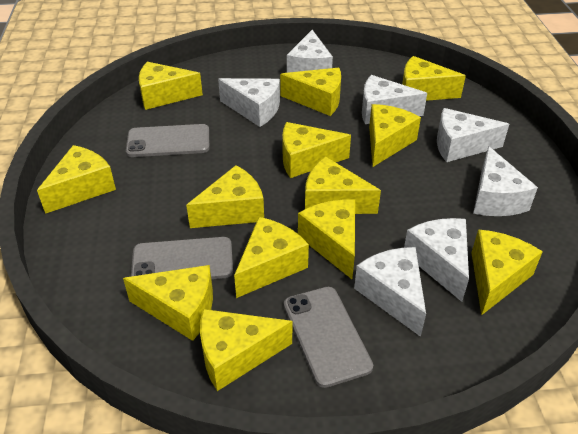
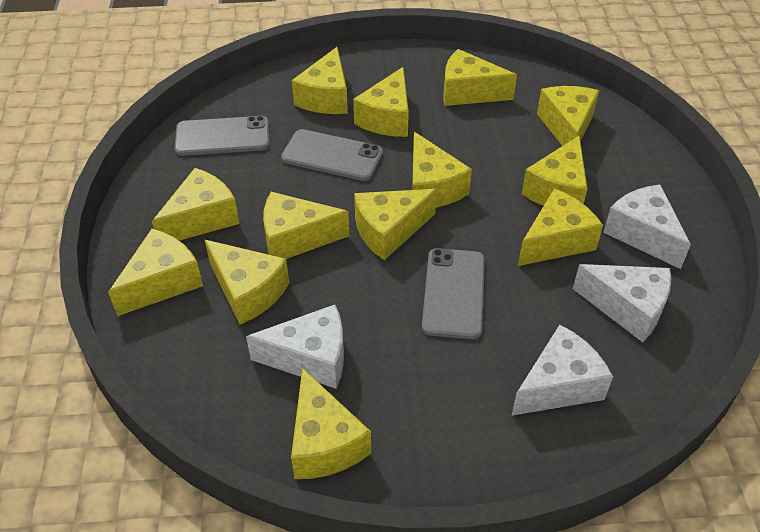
white cheese: [218,78,280,127] [287,30,333,73] [354,247,426,337] [362,75,427,124] [404,218,469,302] [437,108,509,162] [473,146,538,216] = 7 -> [246,305,344,389] [511,325,613,416] [573,264,671,342] [603,185,691,269] = 4

